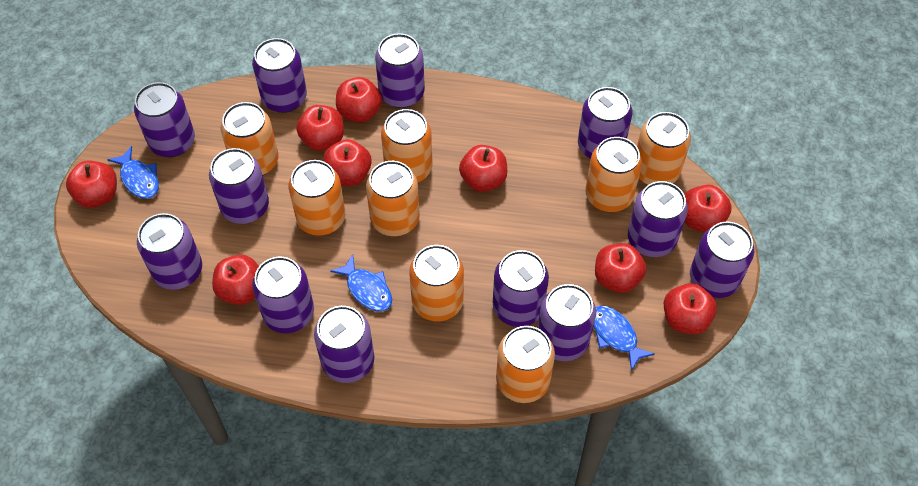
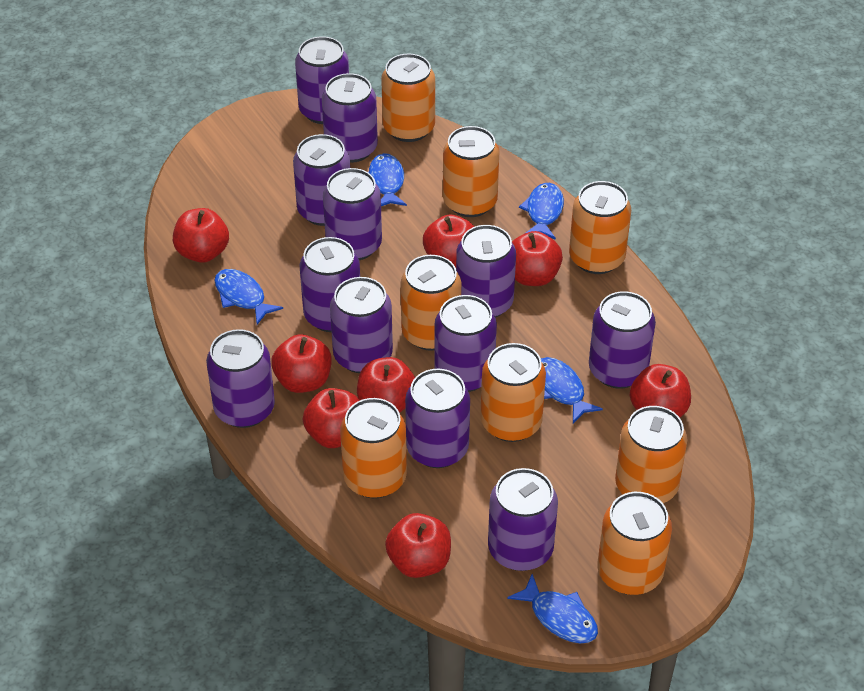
blue fish: [107,146,159,199] [330,254,392,312] [593,306,655,371] = 3 -> [214,269,283,325] [368,153,407,206] [507,574,598,643] [519,183,564,240] [541,357,603,423] = 5
red apple: [66,160,117,208] [212,255,259,305] [296,105,344,151] [323,139,372,186] [336,77,382,123] [459,145,507,192] [595,243,646,293] [664,283,717,334] [684,185,732,232] = 9 -> [173,208,229,263] [271,334,332,393] [303,388,360,448] [357,357,415,413] [385,513,451,578] [423,214,474,267] [512,231,563,286] [630,364,691,418] = 8

